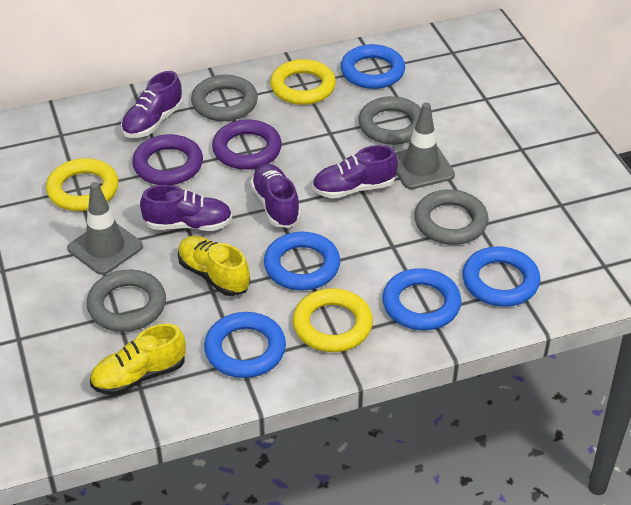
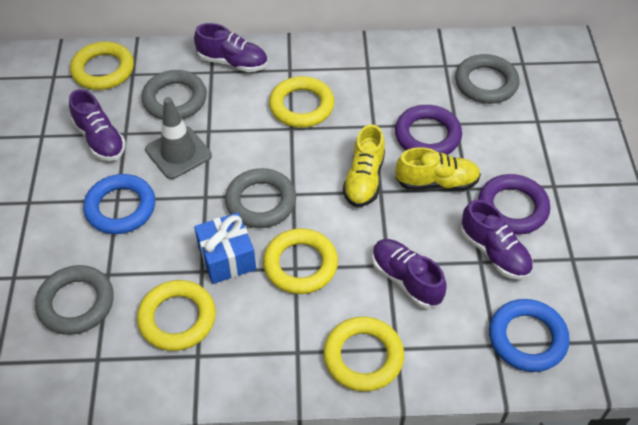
blue gift: none = 0 -> [194,212,256,284] = 1
blue ring: [204,312,286,378] [264,232,340,291] [341,44,405,89] [382,268,462,330] [462,246,540,307] = 5 -> [83,174,155,234] [489,299,570,372] = 2
grey traffic cone: [67,182,143,275] [395,102,455,189] = 2 -> [145,97,212,179] = 1
yellow ring: [46,158,118,211] [270,59,336,105] [293,288,373,352] = 3 -> [70,41,134,90] [137,280,216,351] [263,228,338,294] [269,76,334,128] [323,317,404,392] = 5

